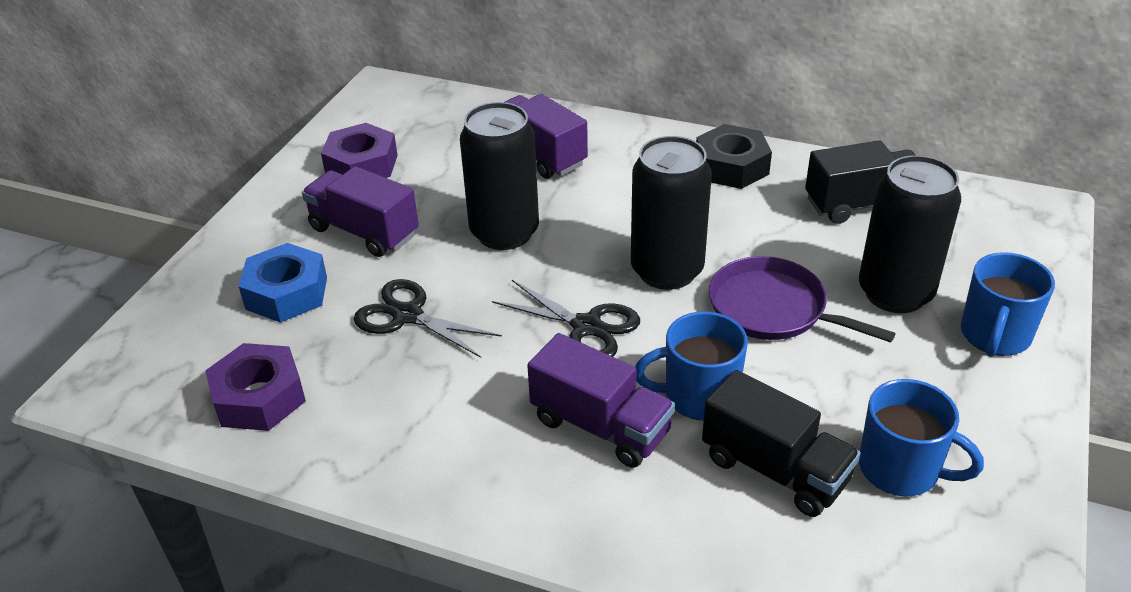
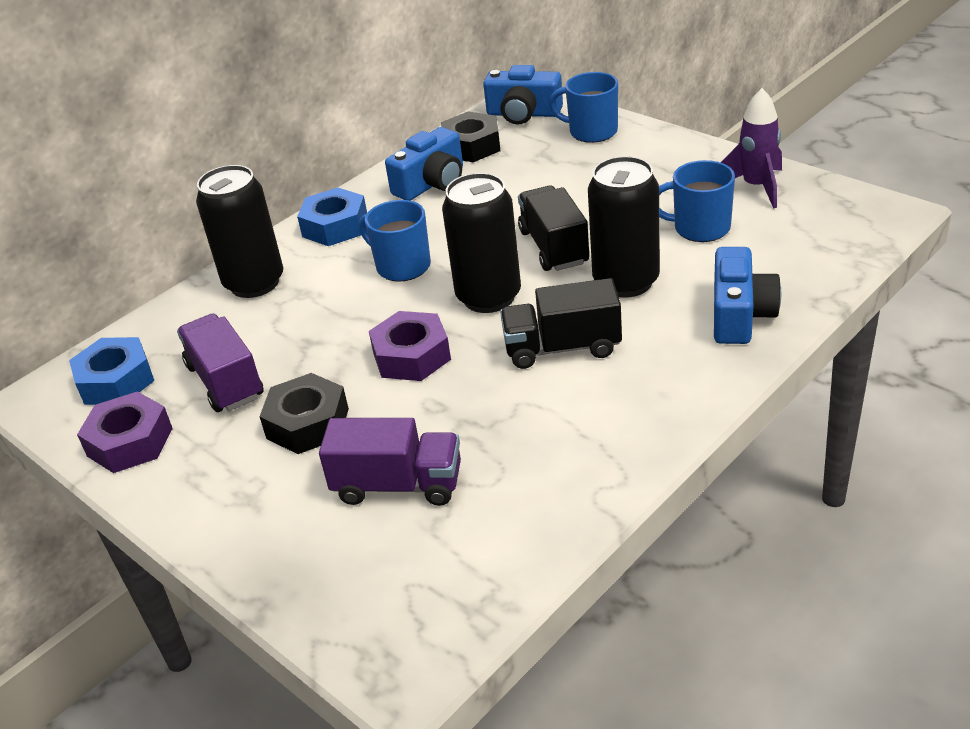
black nut: [696,124,772,189] = 1 -> [259,373,349,454] [441,112,500,162] = 2
black scissors: [354,279,502,358] [492,280,640,357] = 2 -> none = 0
blue camera: none = 0 -> [385,127,463,201] [483,65,563,125] [714,247,781,344] = 3
blue nut: [239,243,327,323] = 1 -> [69,337,155,405] [297,188,367,246] = 2
purple pan: [709,256,896,343] = 1 -> none = 0
purple rocket: none = 0 -> [721,88,782,209] = 1
purple truck: [302,166,419,257] [505,94,588,179] [527,333,675,468] = 3 -> [177,314,264,412] [319,418,461,506] = 2

